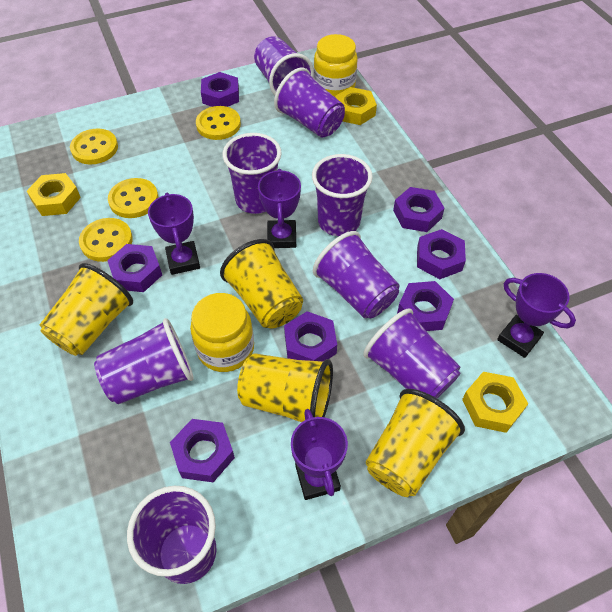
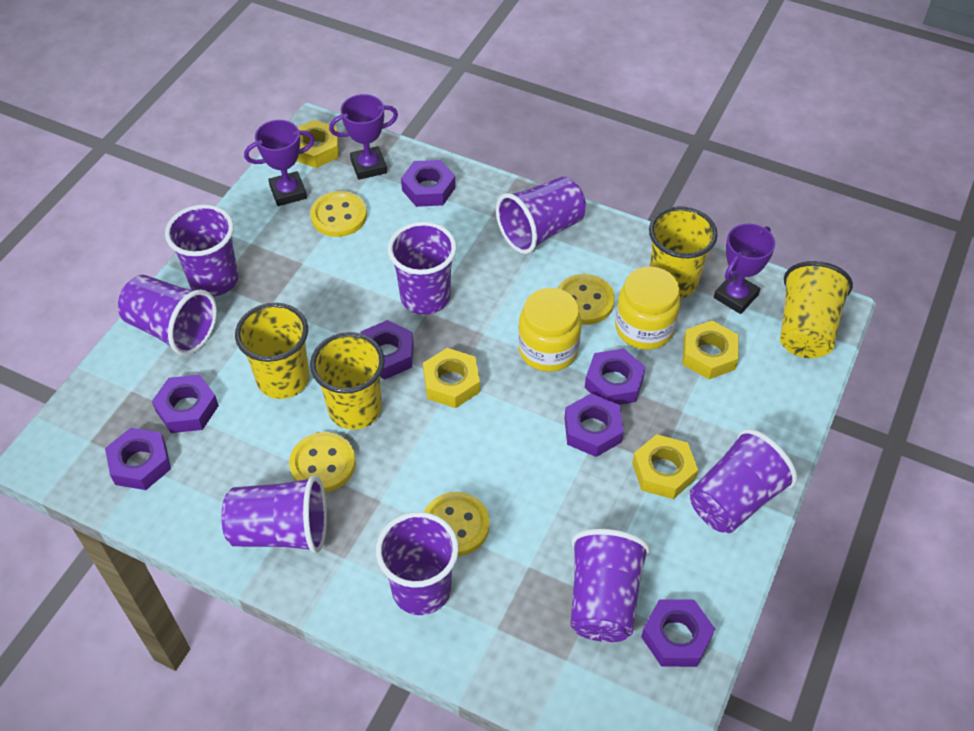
purple trophy: [148,193,200,275] [258,169,301,248] [291,409,348,500] [497,273,576,358] = 4 -> [244,120,315,206] [329,94,398,180] [714,224,775,314] = 3
yellow nut: [27,173,81,216] [335,87,377,125] [462,372,528,433] = 3 -> [297,120,339,168] [423,348,480,408] [632,434,698,499] [683,320,739,379] = 4

